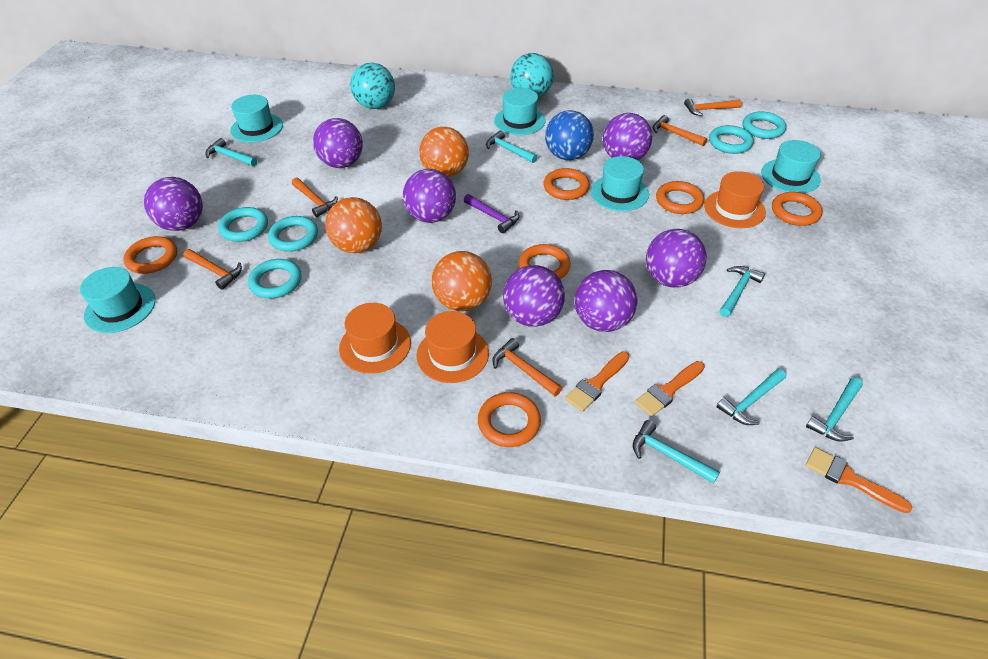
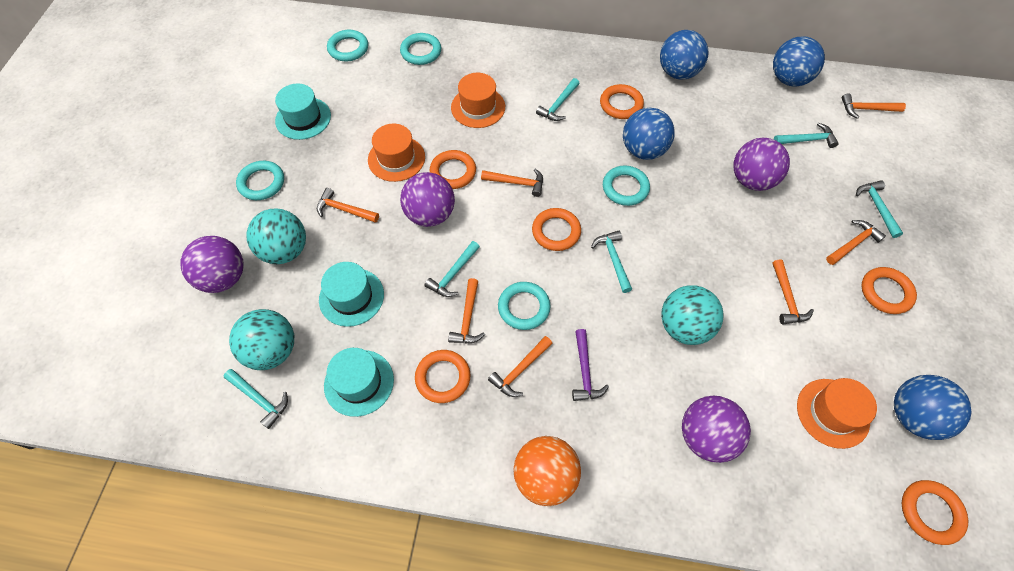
blue ball: [545,110,594,160] = 1 -> [623,108,675,160] [660,30,709,79] [773,36,825,86] [894,375,972,440] = 4
orange ball: [325,197,382,253] [419,127,469,177] [432,251,492,311] = 3 -> [514,436,581,506] = 1
orange brush: [565,352,629,412] [635,361,705,417] [805,447,912,513] = 3 -> none = 0
orange hammer: [183,249,242,290] [292,178,338,217] [492,338,562,396] [652,115,707,146] [684,98,741,116] = 5 -> [317,188,379,223] [448,278,485,344] [481,168,543,197] [488,336,553,397] [772,259,814,324] [826,220,886,265] [842,94,906,119] = 7
purple ball: [144,177,203,231] [313,118,363,168] [403,169,456,223] [503,265,565,327] [575,270,638,332] [603,113,652,160] [646,229,707,288] = 7 -> [181,236,244,293] [400,172,455,227] [682,396,751,463] [733,138,790,191] = 4
turquoise ball: [351,63,395,109] [510,53,554,98] = 2 -> [229,309,294,370] [247,208,306,264] [661,285,724,345] = 3
turquoise hat: [80,267,155,333] [230,95,283,143] [494,88,546,135] [591,156,649,211] [761,140,821,193] = 5 -> [275,83,331,140] [319,262,384,327] [324,348,394,417] = 3

